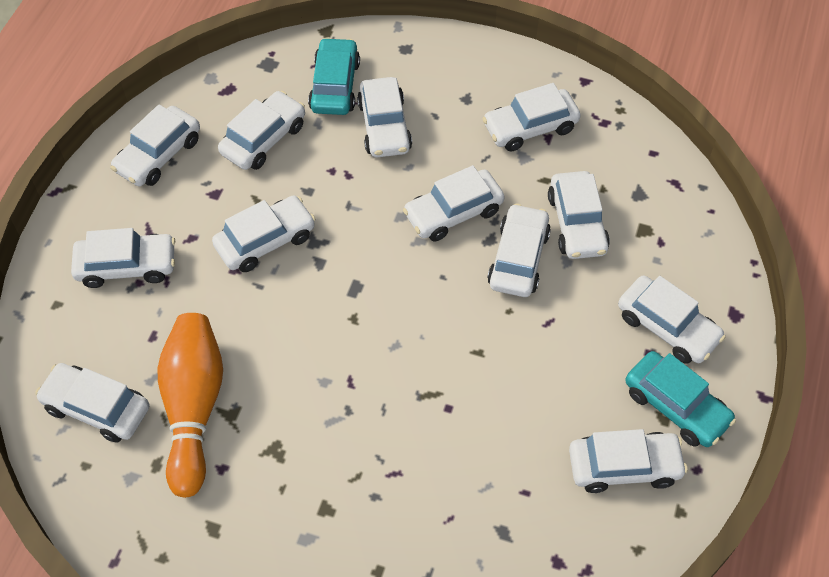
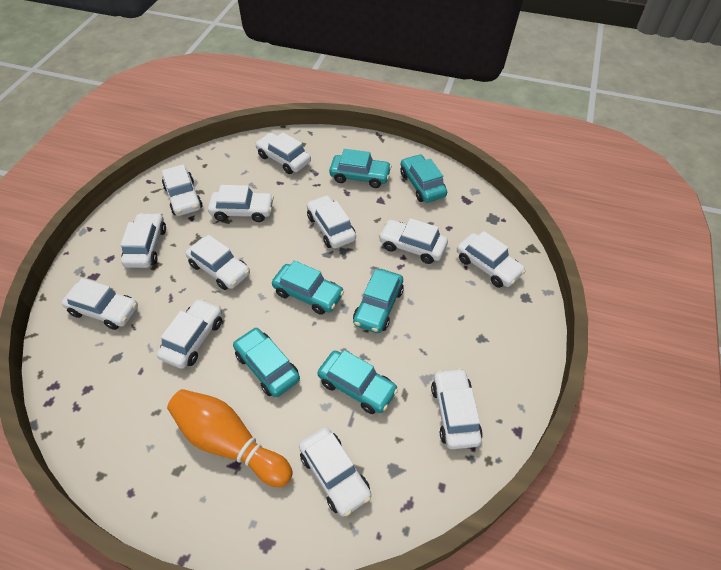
turquoise car: [308,37,360,115] [625,351,736,447] = 2 -> [233,327,300,397] [272,261,344,315] [317,350,398,414] [329,149,392,188] [353,269,404,333] [400,154,447,203] = 6

